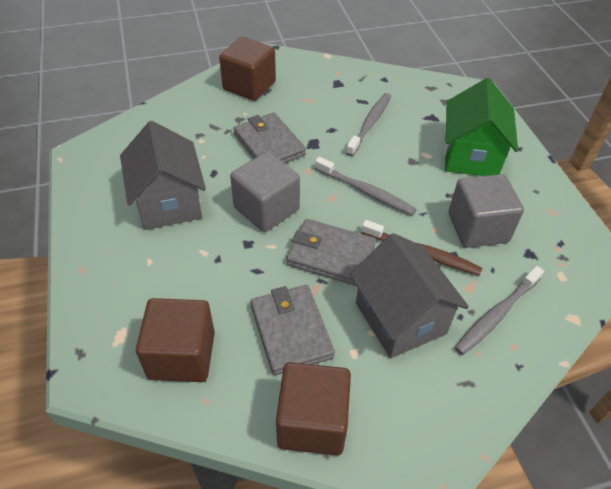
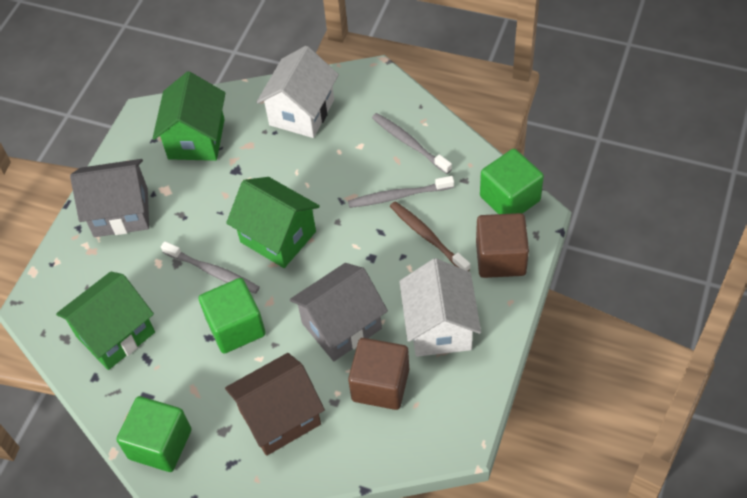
brown cube: [136,298,215,382] [219,37,276,101] [276,362,351,456] = 3 -> [348,338,409,410] [476,213,529,278] = 2
brown house: none = 0 -> [225,353,325,456] = 1
green cube: none = 0 -> [116,396,191,472] [199,278,266,354] [480,149,544,214] = 3
green house: [444,78,518,176] = 1 -> [56,272,155,370] [153,71,225,161] [226,177,320,268] = 3
grey cube: [230,152,300,232] [448,174,524,248] = 2 -> none = 0
grey wallet: [233,112,306,164] [250,285,335,375] [286,219,376,286] = 3 -> none = 0
white house: none = 0 -> [257,46,339,138] [399,258,481,357] = 2

